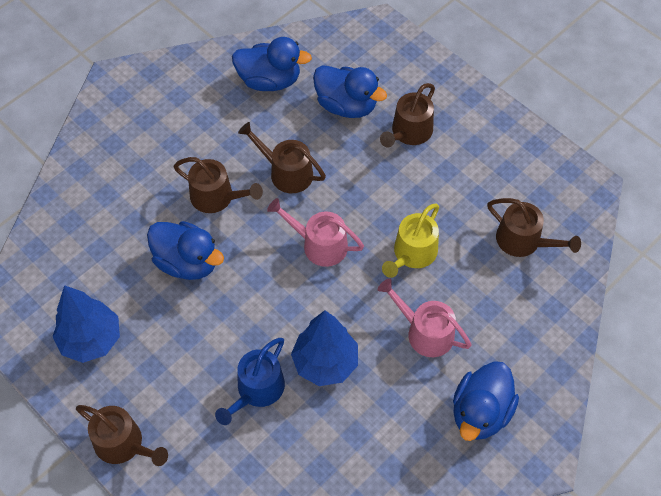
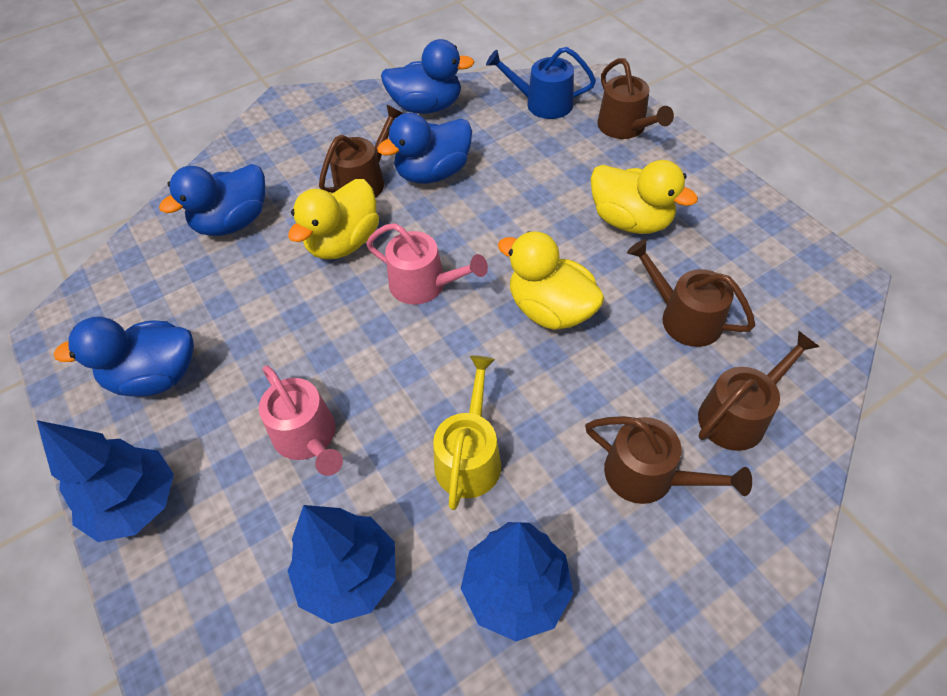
blue tree: [52,285,120,363] [291,310,358,386] = 2 -> [37,420,174,542] [288,505,396,624] [461,522,574,641] = 3
yellow duck: none = 0 -> [288,179,379,259] [498,231,605,330] [591,160,698,234] = 3

